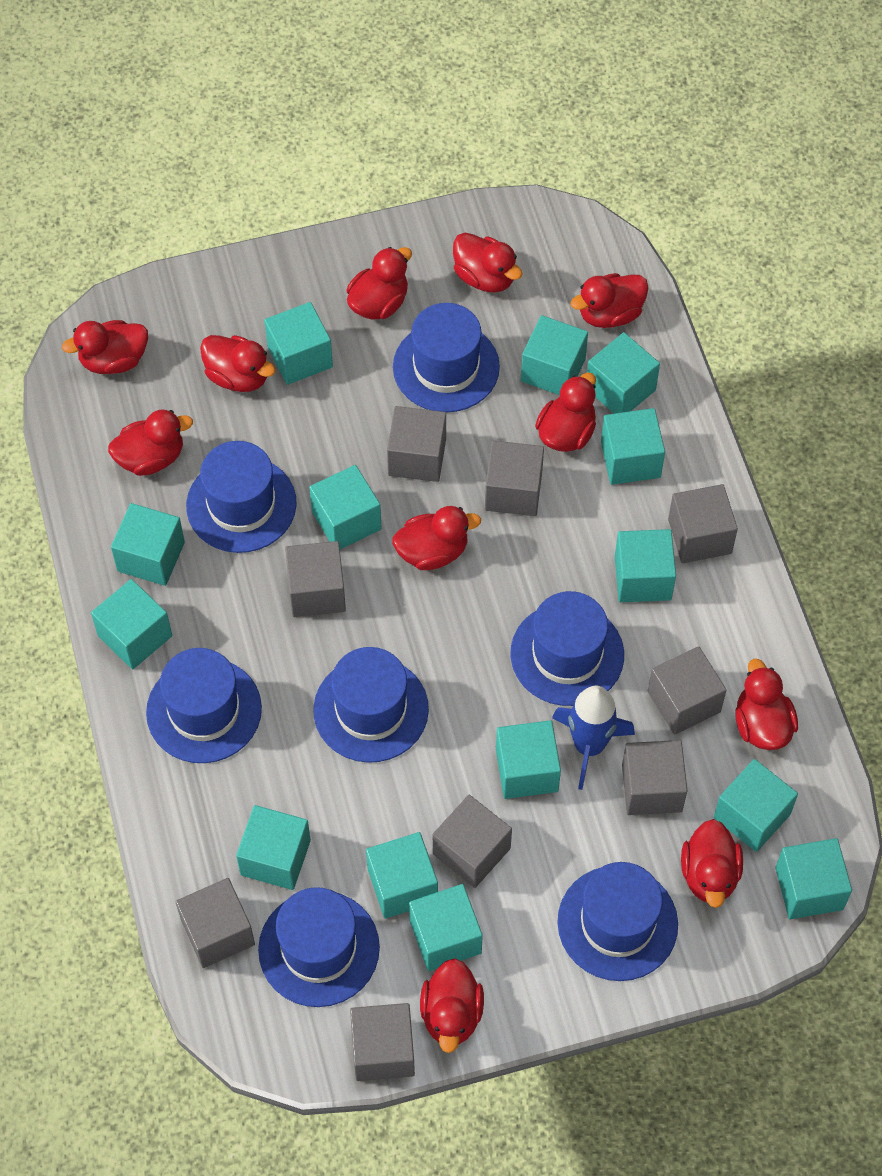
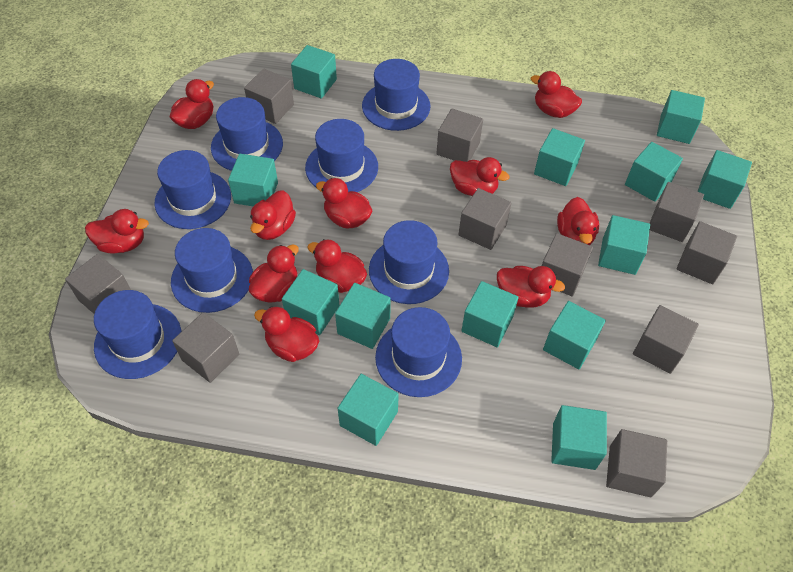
blue hat: [146,648,262,763] [186,441,297,553] [258,887,380,1007] [313,647,429,763] [393,303,500,412] [511,591,624,706] [557,862,678,981] = 7 -> [94,290,182,379] [155,150,231,229] [171,228,253,313] [211,97,283,171] [305,119,378,192] [362,59,430,131] [369,220,449,304] [375,307,462,397] = 8
blue rocket: [552,686,635,790] = 1 -> none = 0
grey cube: [176,878,255,968] [285,541,346,617] [350,1003,415,1081] [387,406,446,482] [433,795,512,888] [485,441,544,516] [622,740,687,815] [648,646,726,735] [668,484,738,563] = 9 -> [65,254,131,314] [172,312,239,383] [244,69,294,124] [436,109,483,162] [458,188,511,250] [542,233,593,297] [606,429,667,497] [633,305,699,374] [650,182,704,242] [676,221,737,284] = 10
turquoise cube: [91,579,172,669] [111,503,185,586] [236,805,311,890] [264,302,333,385] [309,465,382,549] [366,832,438,919] [409,884,483,971] [496,720,561,799] [521,315,588,395] [587,332,660,414] [601,408,665,485] [615,529,676,602] [714,759,798,852] [775,838,852,919] = 14 -> [228,154,278,206] [282,269,340,335] [291,45,337,99] [335,283,391,349] [338,374,399,446] [461,281,519,348] [534,128,585,186] [543,301,606,369] [551,405,607,470] [598,215,650,275] [625,142,683,202] [657,90,705,144] [697,150,752,209] = 13

